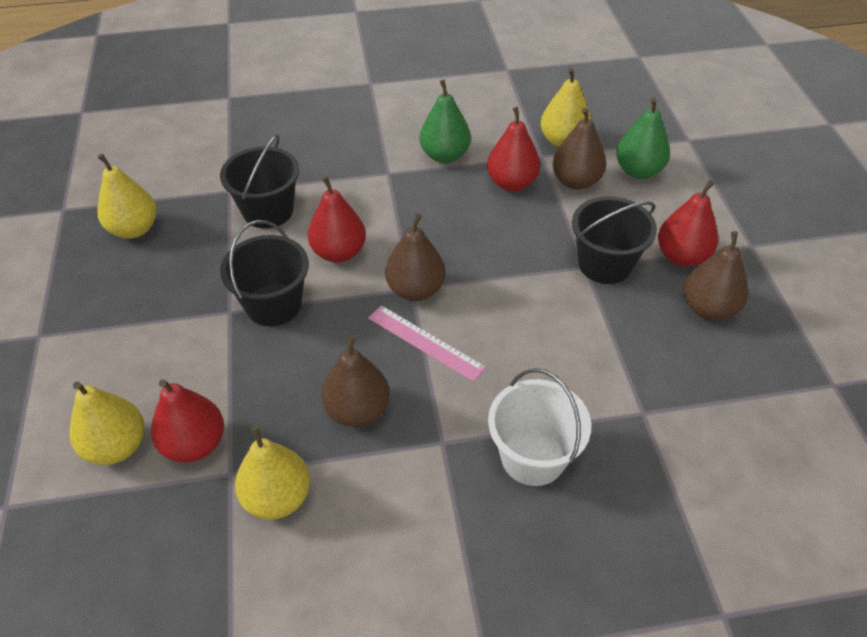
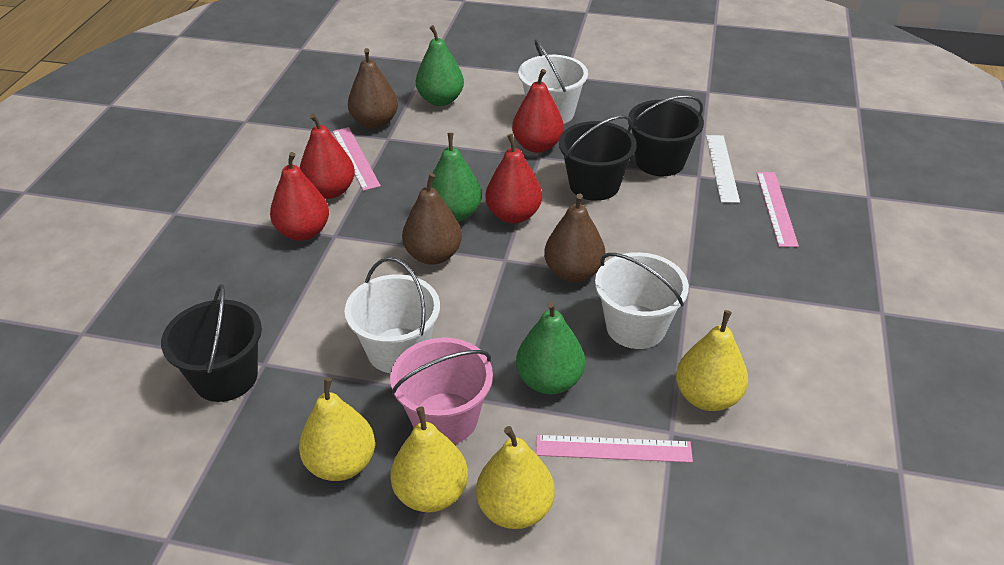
brown pear: [321,335,390,427] [385,214,445,301] [552,107,606,190] [684,231,748,321] = 4 -> [348,48,398,129] [402,173,462,265] [544,193,605,282] = 3
green pear: [420,80,471,163] [616,97,670,179] = 2 -> [416,25,464,106] [431,133,482,222] [516,301,585,394] = 3
pink bucket: none = 0 -> [390,338,493,444] = 1
pink ruler: [368,305,486,382] = 1 -> [332,127,381,191] [536,435,693,463] [757,172,799,247] = 3
white bucket: [488,368,591,486] = 1 -> [345,257,440,373] [518,39,588,124] [595,252,689,349] = 3
white ruler: none = 0 -> [706,135,740,203] = 1

